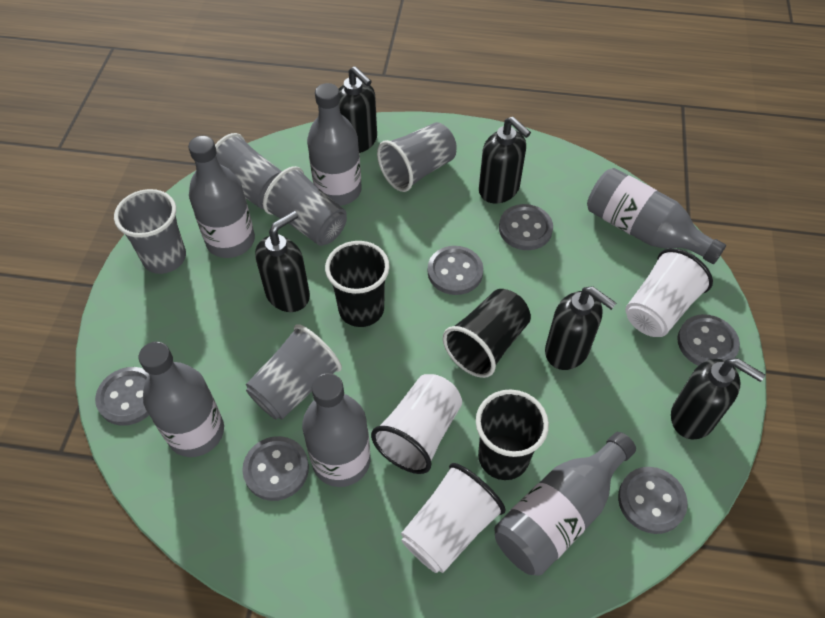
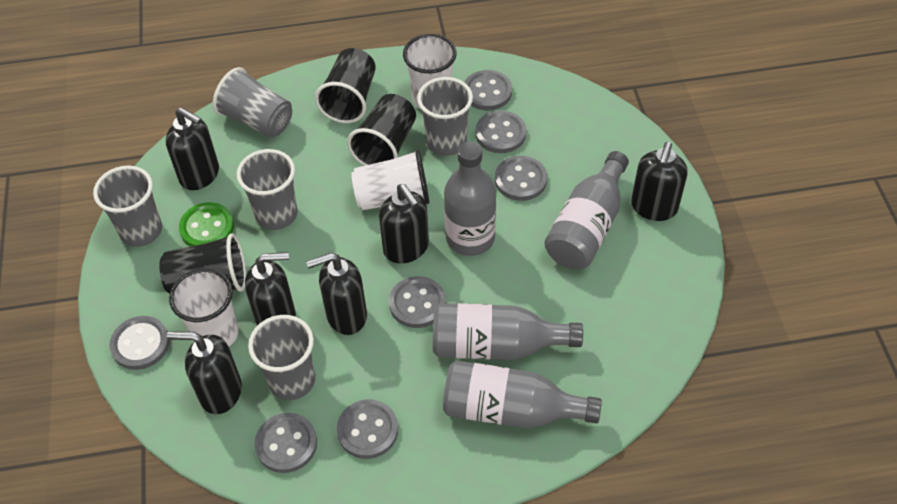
black soap dispenser: [255,211,310,312] [339,66,377,153] [479,117,531,204] [545,286,616,370] [671,358,765,439] = 5 -> [166,107,219,190] [167,331,242,414] [245,252,296,326] [306,253,367,335] [379,184,429,264] [631,142,688,221] = 6
green button: none = 0 -> [179,202,234,246] = 1
grey bottle: [139,342,224,457] [188,136,255,258] [302,373,371,487] [307,83,362,206] [495,432,636,576] [587,168,726,264] = 6 -> [433,303,583,360] [443,360,602,428] [444,141,496,256] [544,151,629,269] = 4
grey button: [95,367,149,426] [242,436,309,501] [428,246,483,295] [499,204,553,250] [618,467,688,534] [677,314,740,366] = 6 -> [109,316,170,370] [254,413,317,473] [337,400,398,459] [389,276,446,328] [464,70,512,111] [475,111,526,153] [495,156,547,201] = 7

